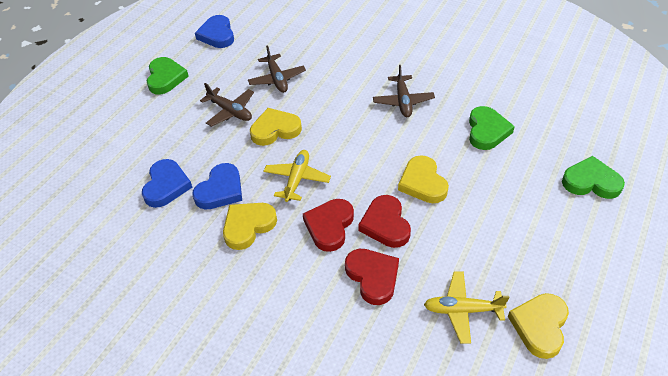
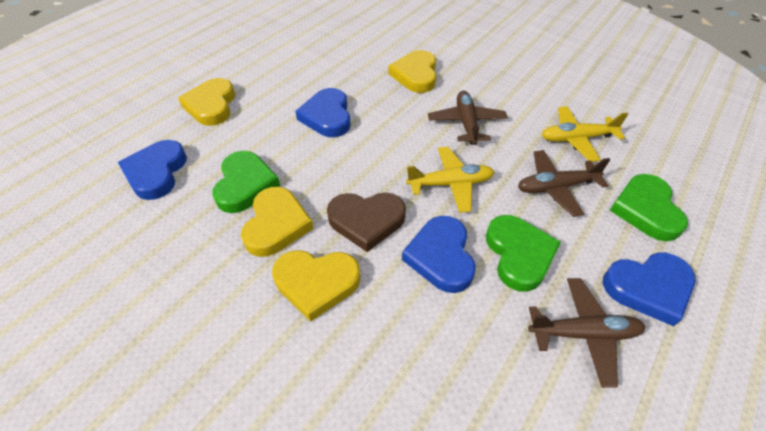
blue heart: [142,159,193,208] [192,163,242,210] [195,15,234,48] = 3 -> [118,140,187,200] [295,88,350,137] [402,216,475,293] [603,253,696,326] = 4
brown heart: none = 0 -> [327,193,406,252] = 1
red heart: [303,199,354,252] [345,249,399,305] [358,195,411,248] = 3 -> none = 0

